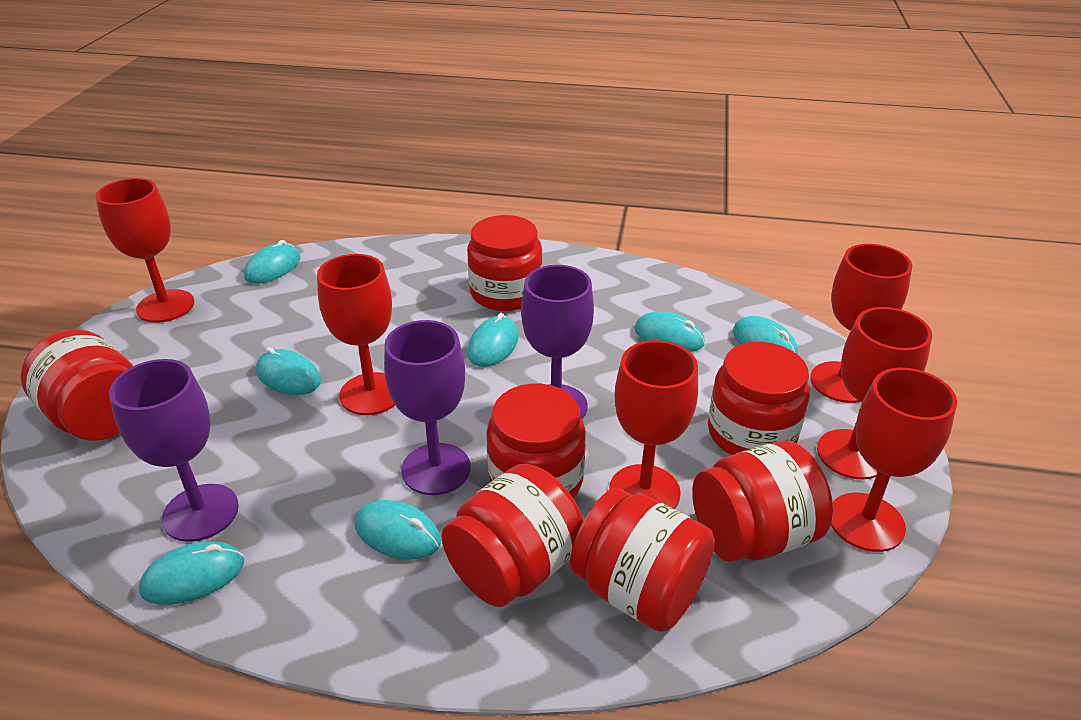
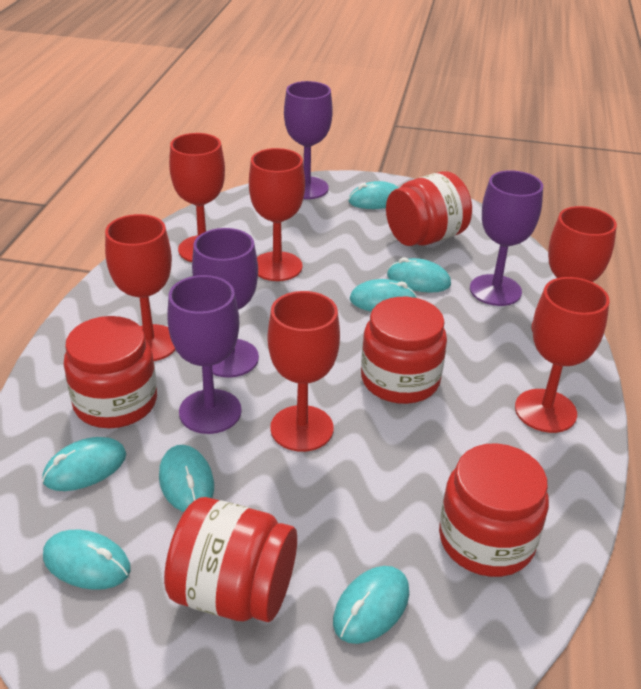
purple goblet: [109,359,239,542] [384,320,471,495] [521,265,594,419] = 3 -> [167,275,242,434] [192,228,259,378] [284,81,332,199] [470,170,543,306] = 4
red jar: [20,329,133,441] [441,464,583,607] [467,215,543,311] [486,384,586,498] [570,488,715,632] [692,441,833,562] [708,342,810,455] = 7 -> [64,316,157,428] [164,497,297,622] [361,297,447,404] [386,171,472,246] [439,443,549,577] = 5

